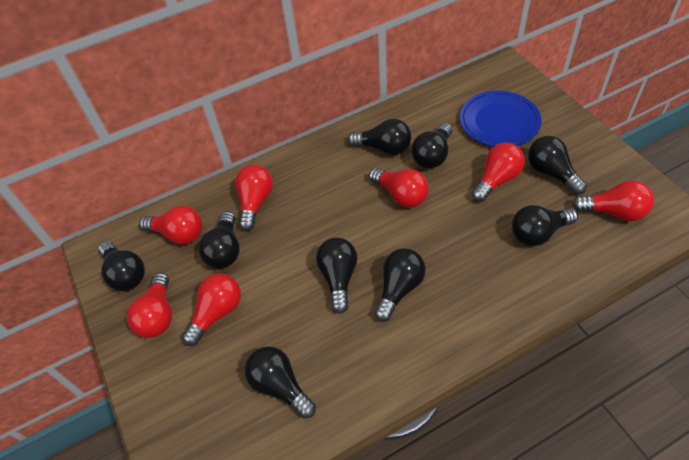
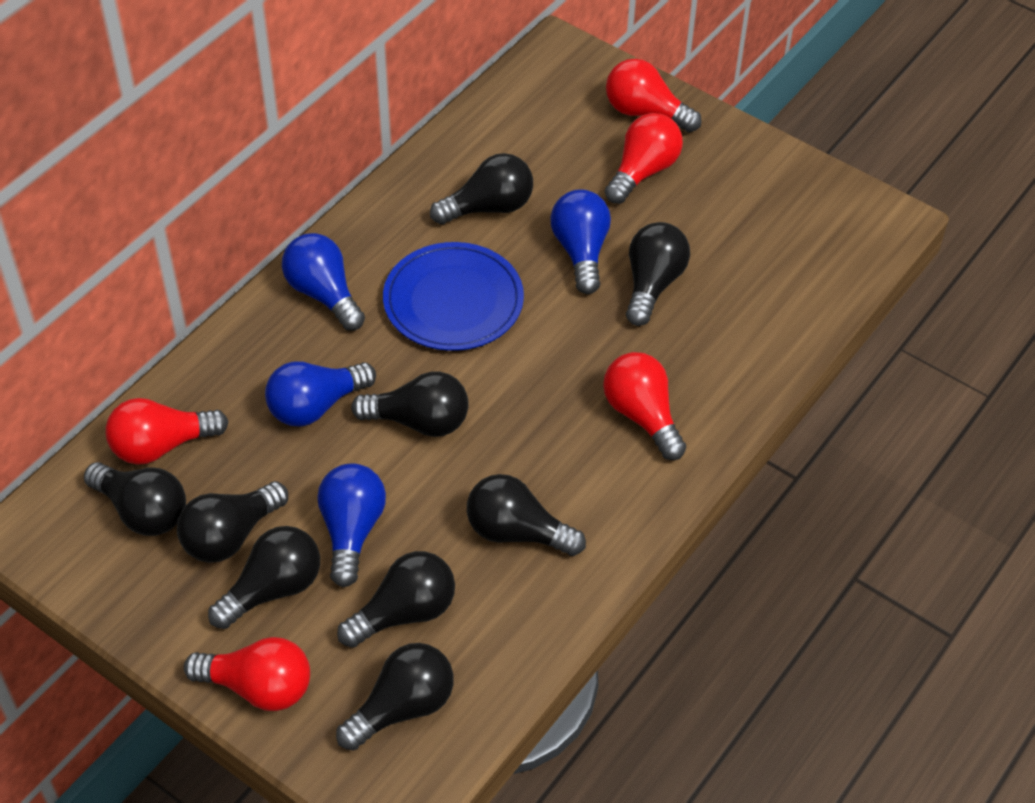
blue light bulb: none = 0 -> [265,361,376,427] [282,233,365,331] [317,463,386,587] [550,189,611,294] = 4
red light bulb: [127,273,172,338] [139,206,202,244] [182,273,241,346] [235,165,273,231] [369,168,429,208] [472,143,525,202] [572,181,654,221] = 7 -> [105,398,229,465] [184,637,310,711] [603,352,686,460] [605,113,683,204] [606,59,702,133] = 5

